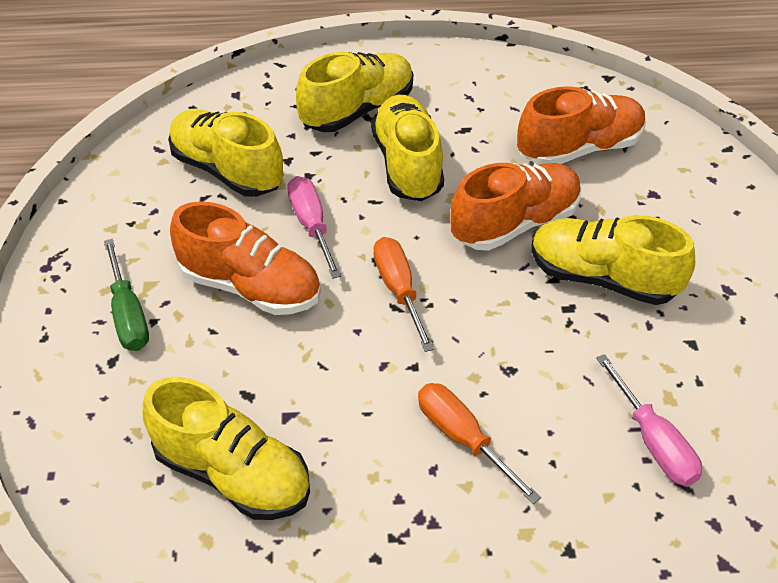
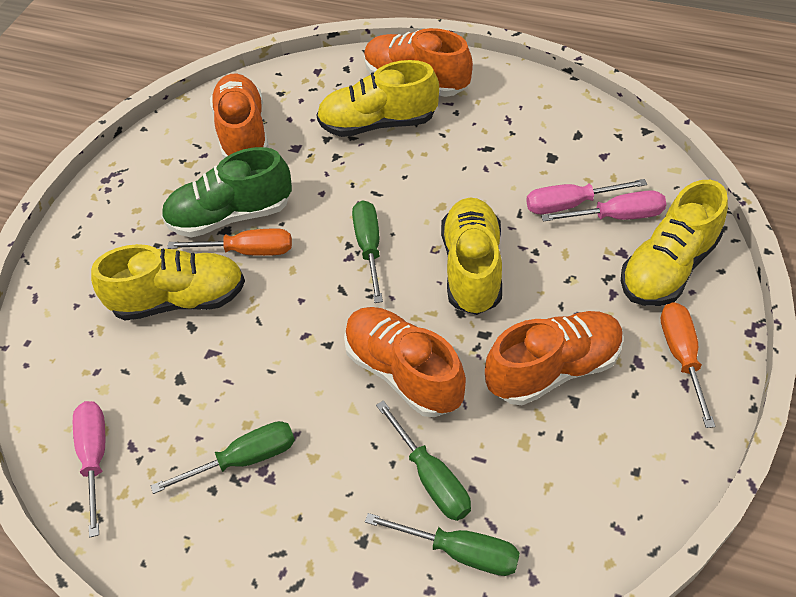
green screwdriver: [104,239,149,351] = 1 -> [151,421,295,494] [352,200,383,303] [365,513,520,576] [376,400,471,521] = 4
green shoe: none = 0 -> [161,147,292,237] = 1
orange shoe: [170,201,321,315] [450,163,582,251] [517,86,646,165] = 3 -> [210,74,269,159] [344,307,466,417] [364,28,473,97] [485,311,624,405] = 4
pink screwdriver: [287,176,341,279] [596,354,702,486] = 2 -> [73,401,105,537] [526,179,647,214] [541,190,666,221] = 3
yellow shoe: [143,377,310,520] [168,109,283,197] [296,52,413,132] [371,95,444,201] [532,215,695,305] = 5 -> [91,244,245,321] [317,60,439,137] [441,198,502,315] [621,180,728,306] = 4

